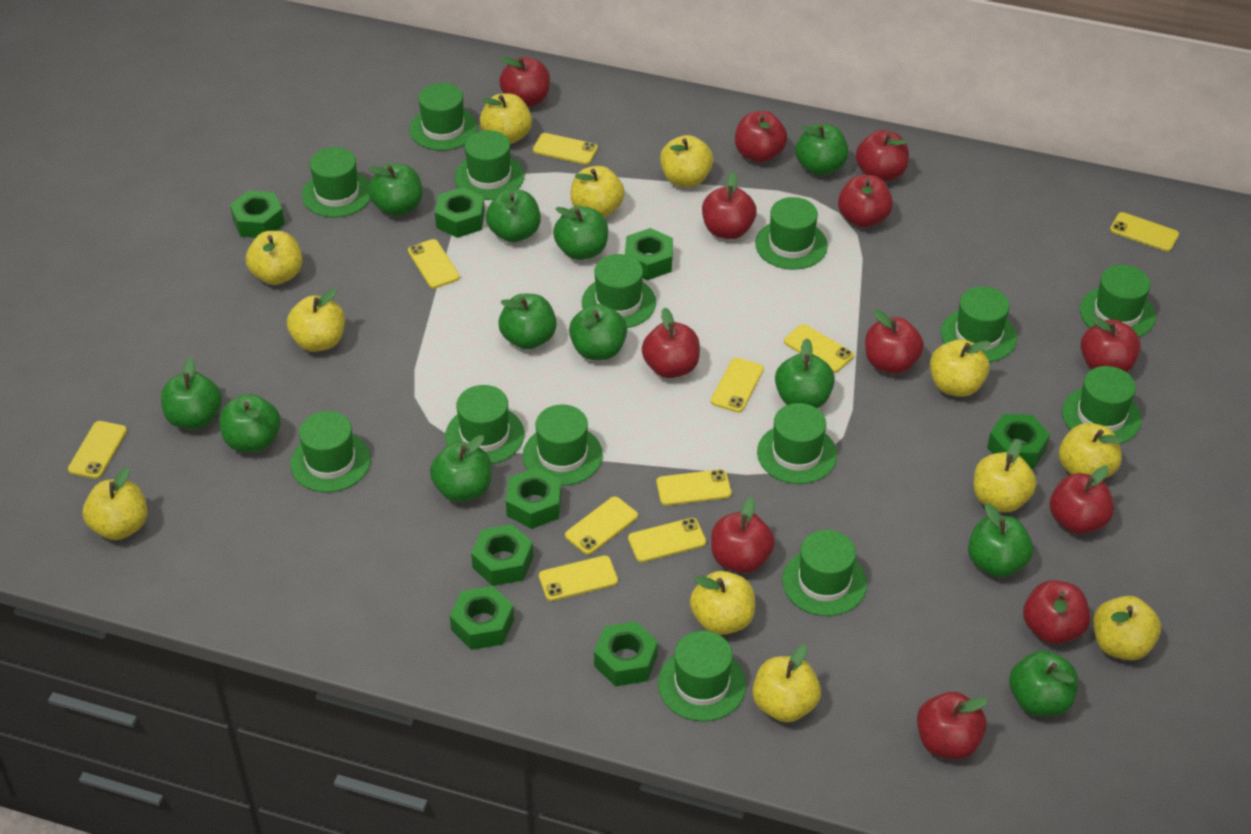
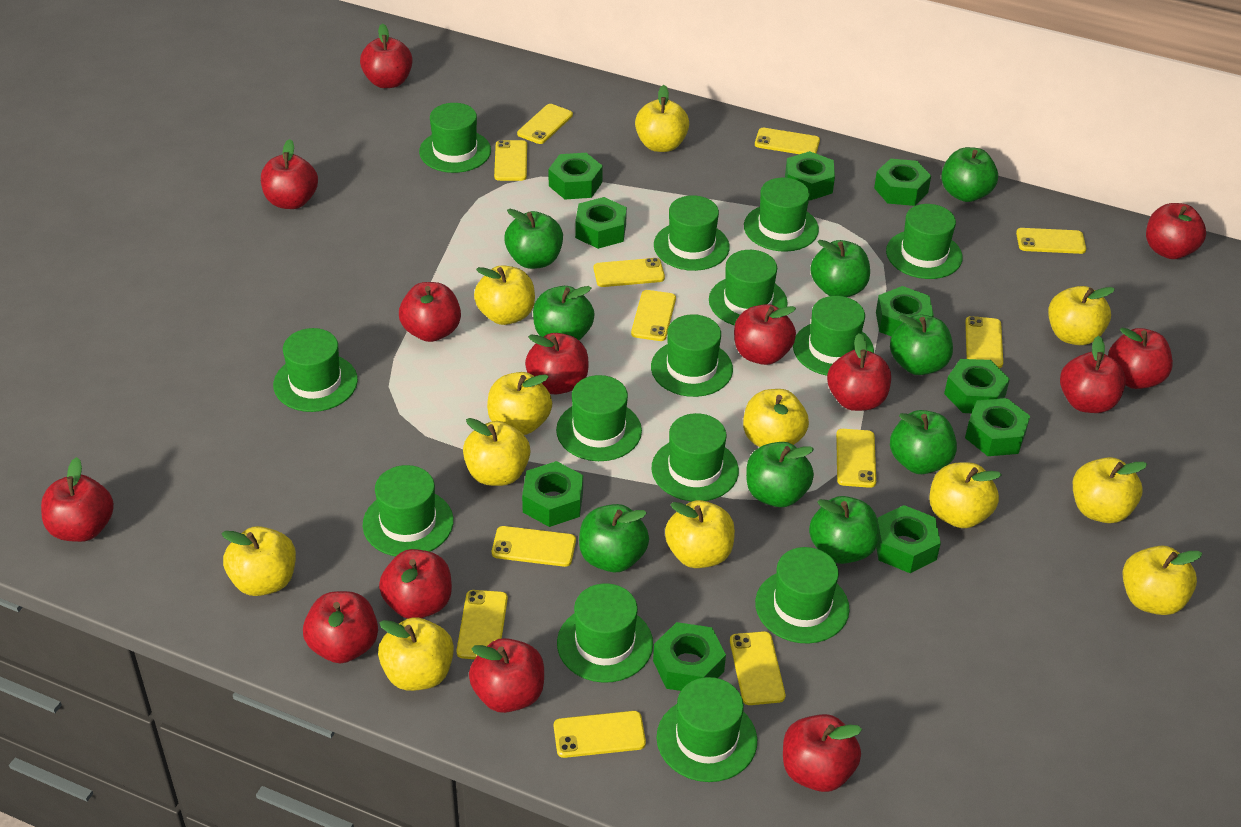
green apple: [161,357,222,429] [219,394,281,452] [368,163,422,216] [430,435,492,502] [486,189,541,243] [498,294,557,350] [553,206,608,260] [569,304,627,360] [775,338,835,408] [795,124,849,176] [968,503,1033,578] [1009,650,1078,716] = 12 -> [504,209,563,269] [533,286,595,340] [579,504,649,572] [746,442,814,507] [809,496,879,564] [810,240,870,297] [890,315,953,375] [890,410,957,474] [941,147,998,202] = 9
green nut: [230,191,285,238] [435,187,485,238] [450,586,514,650] [471,524,533,586] [506,467,562,529] [594,621,658,686] [625,228,673,280] [987,414,1050,469] = 8 -> [522,461,583,527] [549,153,603,199] [575,197,627,249] [653,622,726,691] [785,151,835,201] [874,159,931,206] [876,286,934,337] [876,505,941,573] [944,359,1010,413] [965,398,1030,456] = 10
red apple: [499,56,550,107] [642,307,700,378] [702,172,757,239] [711,497,775,573] [735,111,788,163] [838,175,893,228] [856,130,909,182] [865,309,924,374] [917,692,988,759] [1023,580,1090,644] [1050,466,1114,534] [1080,315,1141,372] = 12 -> [41,457,114,542] [261,139,318,209] [303,591,378,663] [360,23,413,88] [379,549,452,619] [399,282,461,342] [469,638,544,713] [525,333,588,394] [734,304,796,365] [783,714,862,792] [827,333,891,411] [1060,336,1126,413] [1108,328,1173,389] [1146,203,1206,259] = 14
yellow phone: [68,421,127,479] [408,239,460,288] [533,133,598,165] [539,556,618,601] [565,496,638,555] [628,518,706,562] [656,469,731,506] [711,357,764,413] [784,324,854,373] [1110,212,1179,252] = 10 -> [457,590,508,659] [492,526,576,567] [494,140,527,181] [517,104,573,144] [554,711,646,758] [594,258,665,287] [631,290,676,341] [730,631,785,705] [755,128,820,154] [836,429,876,488] [965,316,1003,368] [1016,228,1086,254] = 12

